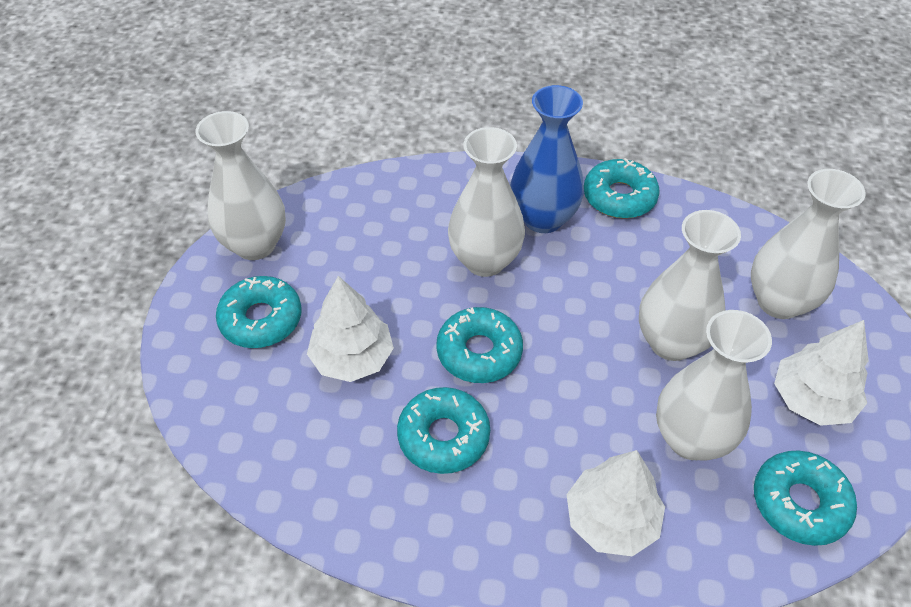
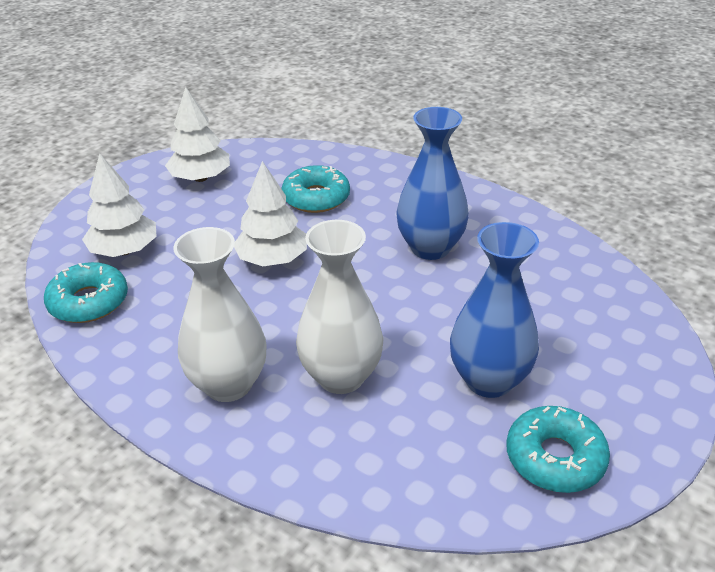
blue vase: [510,85,584,233] = 1 -> [396,107,469,260] [450,222,539,398] = 2
turquoise donut: [216,276,302,348] [397,387,490,474] [436,307,523,383] [584,158,660,219] [754,450,857,546] = 5 -> [44,262,128,323] [281,165,350,213] [506,406,610,493] = 3
white vase: [196,111,286,260] [448,127,525,277] [639,210,741,361] [656,310,772,461] [751,169,866,319] = 5 -> [173,227,267,402] [296,220,383,394] = 2

